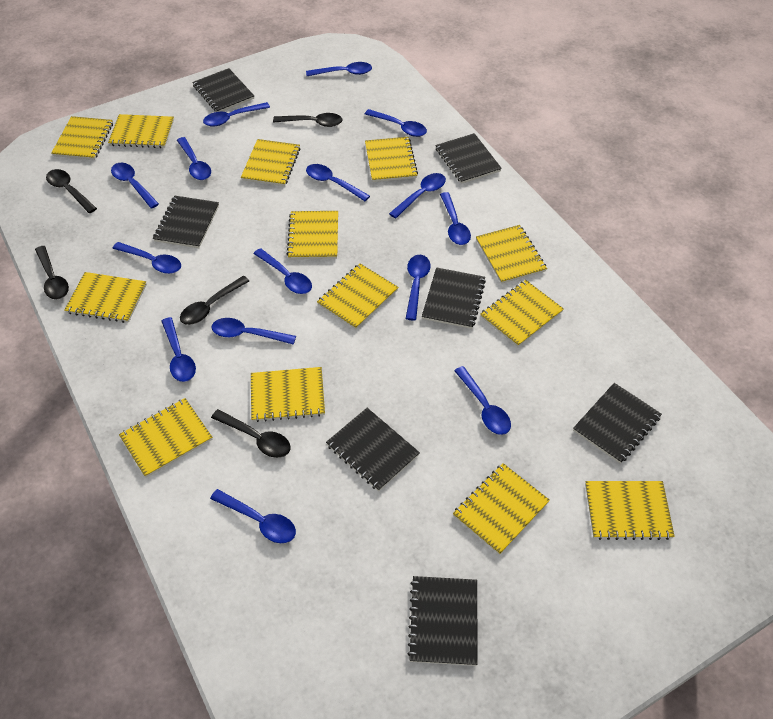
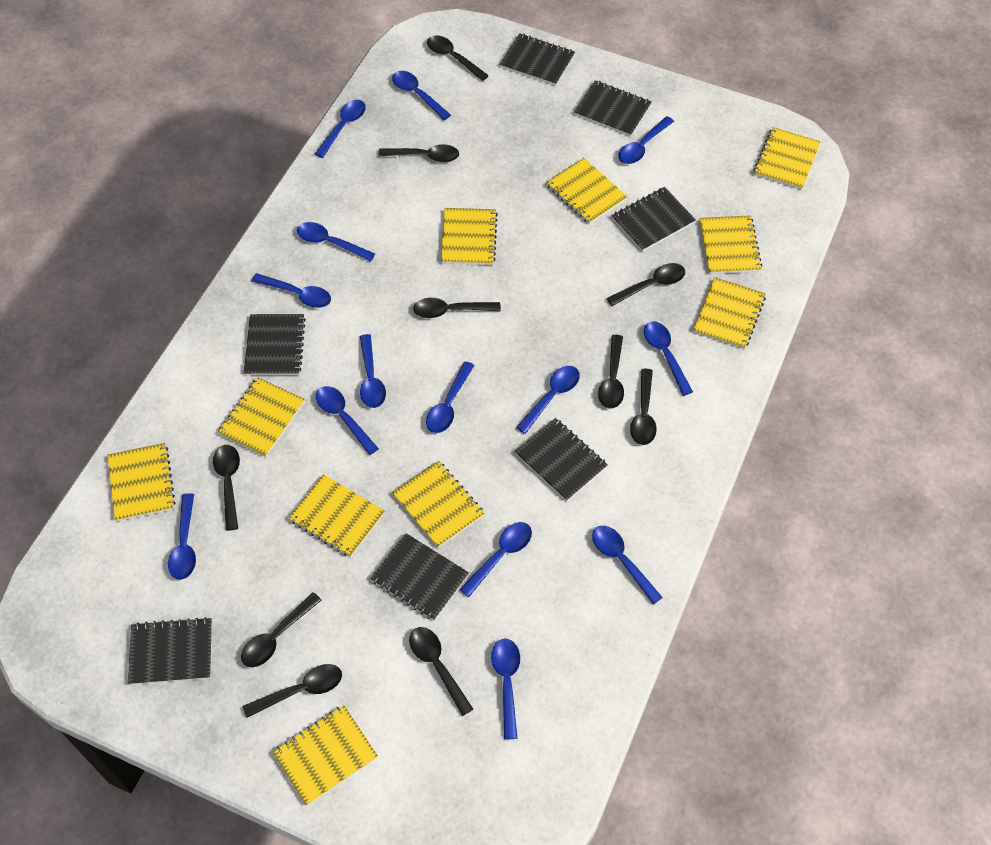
black spoon: [35,246,69,299] [46,169,97,213] [180,276,249,325] [211,409,290,458] [273,113,342,127] = 5 -> [213,445,240,531] [241,592,321,667] [243,664,342,718] [378,144,459,163] [409,627,473,716] [413,298,501,318] [427,35,489,81] [598,335,624,409] [607,263,685,306] [630,368,657,445] = 10
blue spoon: [111,163,159,209] [113,242,181,274] [161,317,196,382] [177,137,211,180] [203,102,270,127] [210,489,296,543] [212,318,296,345] [253,248,312,294] [306,62,372,76] [306,164,370,201] [365,109,427,137] [389,173,446,219] [406,255,430,320] [440,192,471,245] [454,366,511,435] = 15 -> [168,493,196,580] [251,273,331,308] [297,222,375,262] [315,100,366,158] [316,386,379,455] [360,334,386,408] [392,71,451,120] [426,361,475,433] [459,522,532,597] [491,639,520,740] [516,366,580,434] [592,526,663,604] [618,116,674,164] [644,321,693,396] = 14
yellow notebook: [51,116,113,160] [65,272,147,323] [108,114,174,148] [119,398,212,478] [241,139,300,186] [251,367,325,422] [287,211,338,259] [317,263,398,329] [365,137,418,182] [453,463,550,555] [476,225,547,284] [480,280,564,347] [585,481,675,540] = 13 -> [108,443,176,521] [218,377,305,457] [273,705,378,806] [289,474,385,557] [392,461,485,548] [441,208,498,265] [546,158,628,224] [693,277,766,349] [700,215,762,274] [754,127,821,190] = 10

